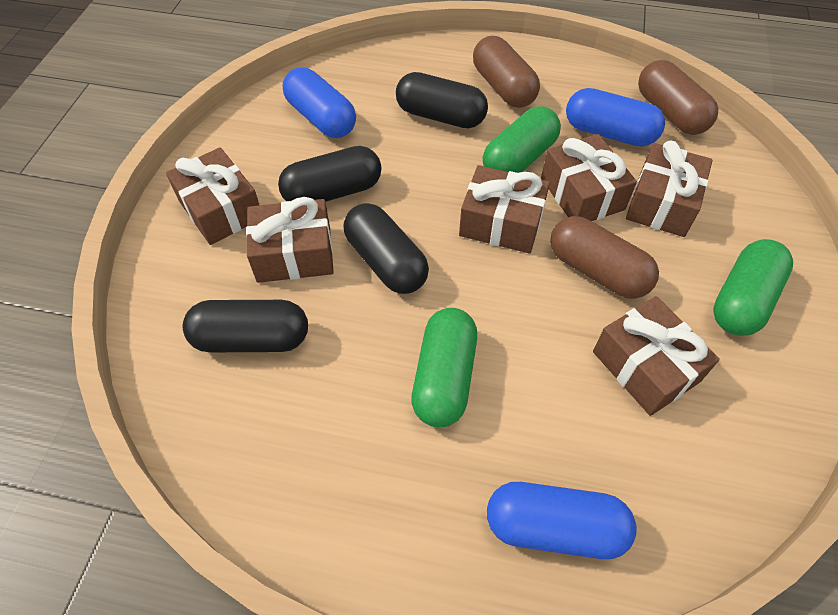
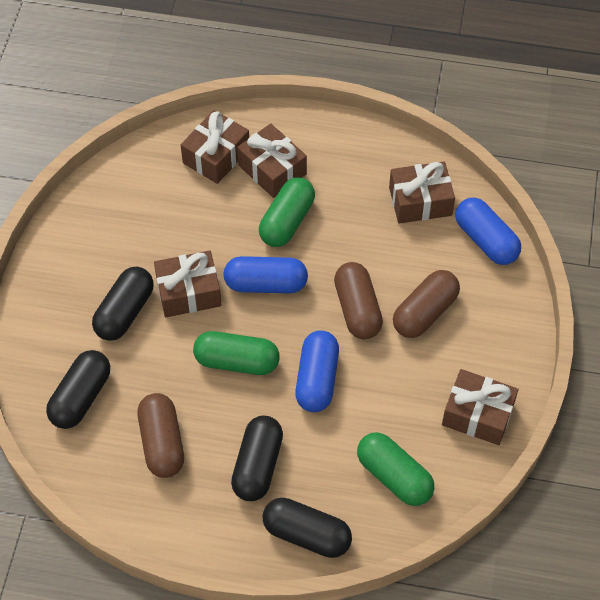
brown gift: [166,147,259,245] [246,197,334,283] [459,165,550,253] [541,134,637,221] [593,296,720,416] [626,140,713,237] = 6 -> [154,251,222,317] [181,110,249,184] [237,124,307,198] [389,161,455,223] [442,369,518,445] = 5

